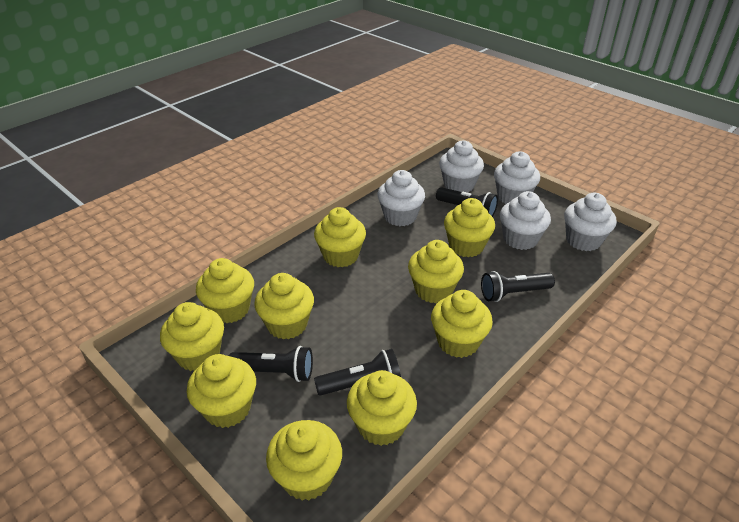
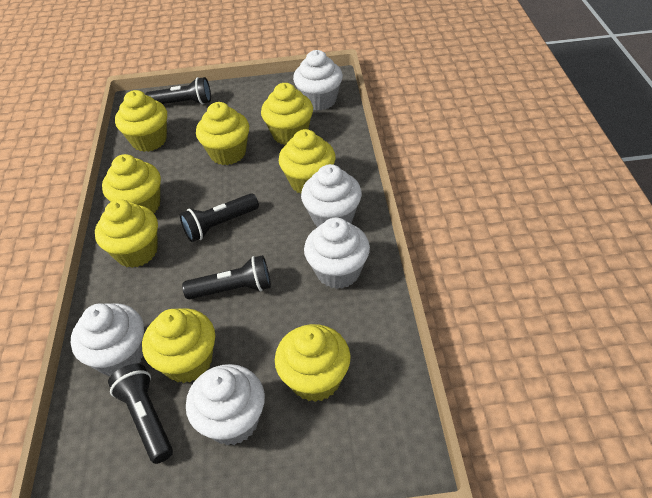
yellow cupcake: [160,302,224,371] [187,354,256,428] [196,258,254,323] [254,273,314,339] [266,420,342,501] [314,207,366,267] [347,370,417,446] [408,240,464,303] [431,290,493,358] [444,198,495,257] = 10 -> [95,199,158,268] [102,154,161,213] [115,90,167,152] [142,308,215,383] [196,102,249,165] [261,83,313,145] [275,324,350,402] [279,129,336,194] = 8

